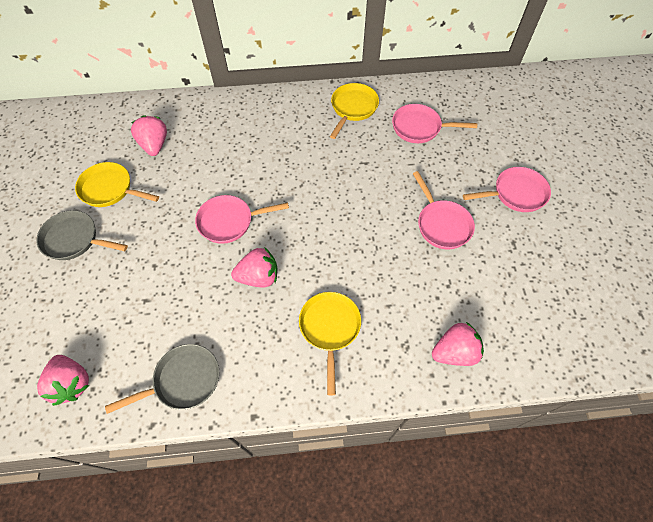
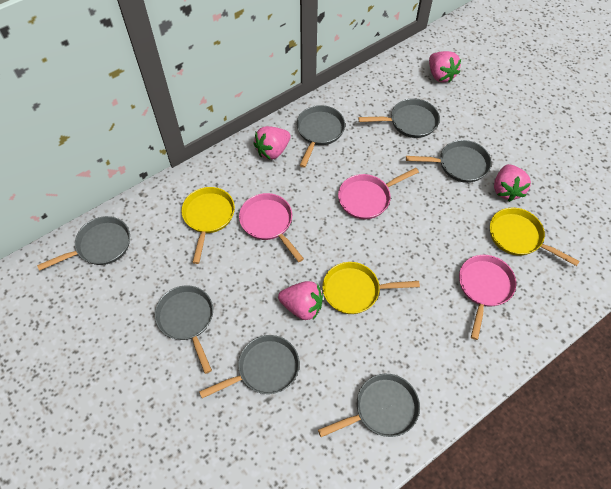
grey pan: [36,210,128,260] [105,344,219,414] = 2 -> [37,216,130,271] [155,285,213,374] [199,335,299,398] [297,105,345,168] [318,374,420,437] [358,98,440,138] [406,140,491,183] = 7
pink pan: [195,195,289,244] [392,104,477,143] [413,171,475,249] [463,167,551,212] = 4 -> [239,193,304,262] [338,168,419,219] [459,255,516,340] = 3

